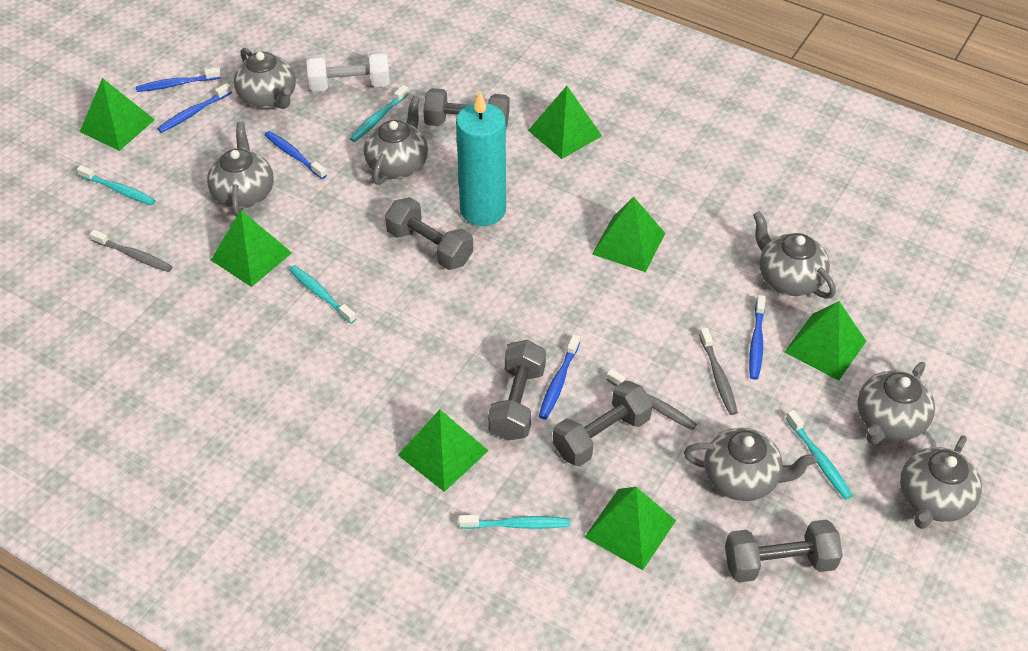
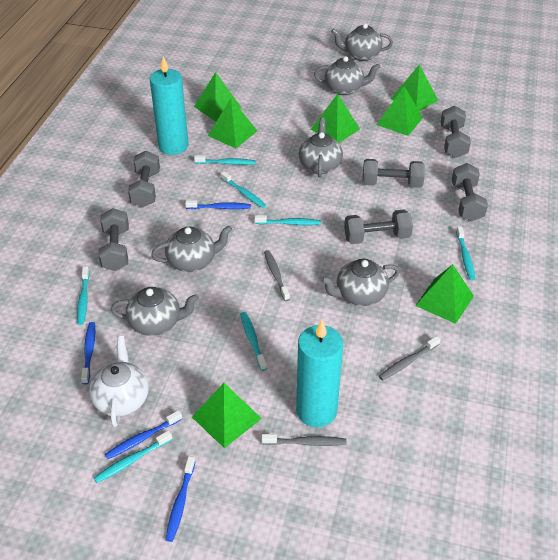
blue toothbrush: [136,67,221,92] [157,83,232,133] [265,131,327,179] [538,335,580,420] [749,295,766,380] = 5 -> [81,322,95,384] [105,410,182,459] [165,456,195,542] [185,200,251,209] = 4
grey dumbbell: [385,197,473,270] [423,88,509,128] [488,340,546,441] [553,380,653,466] [725,519,843,583] = 5 -> [98,208,129,271] [128,150,160,207] [344,209,413,244] [363,159,425,188] [441,106,471,158] [452,163,488,221] = 6
grey teapot: [207,122,274,216] [234,48,296,109] [364,96,428,185] [684,428,817,501] [753,211,836,299] [857,362,935,444] [900,435,982,529] = 7 -> [111,287,199,336] [151,226,232,272] [299,117,343,178] [314,56,381,95] [320,259,400,306] [331,23,393,61] = 6
turquoise candle: [456,92,506,226] = 1 -> [150,56,189,155] [296,320,343,427] = 2
turquoise toothbrush: [77,165,156,205] [289,265,356,324] [349,85,409,142] [459,515,570,529] [786,410,853,500] = 5 -> [77,266,90,325] [94,430,172,483] [194,155,256,165] [221,171,266,208] [240,312,267,371] [255,215,321,225] [456,226,475,280] = 7
white dumbbell: [306,51,390,92] = 1 -> none = 0
white teapot: none = 0 -> [89,336,149,427] = 1

